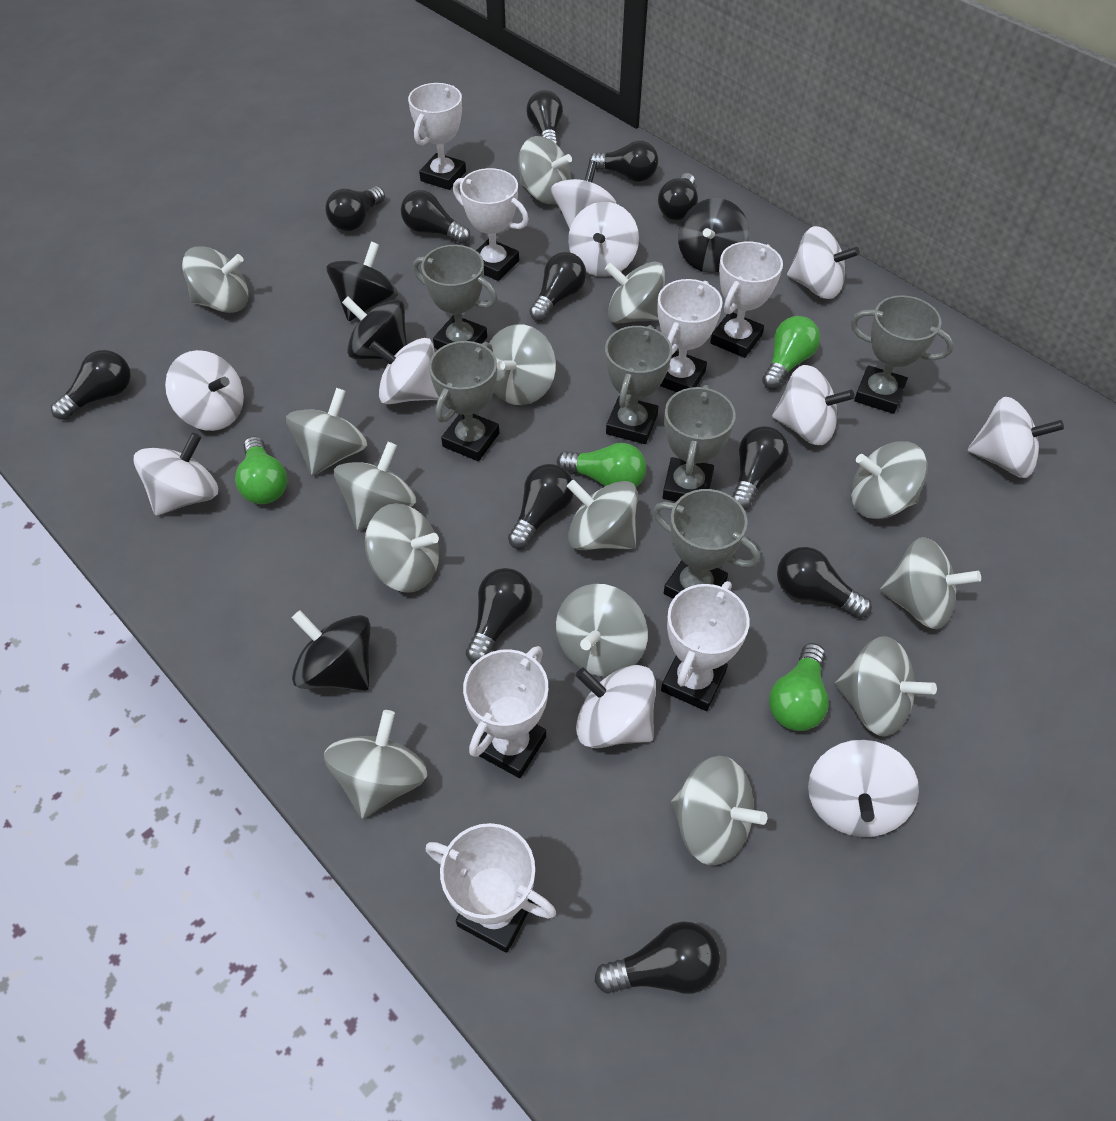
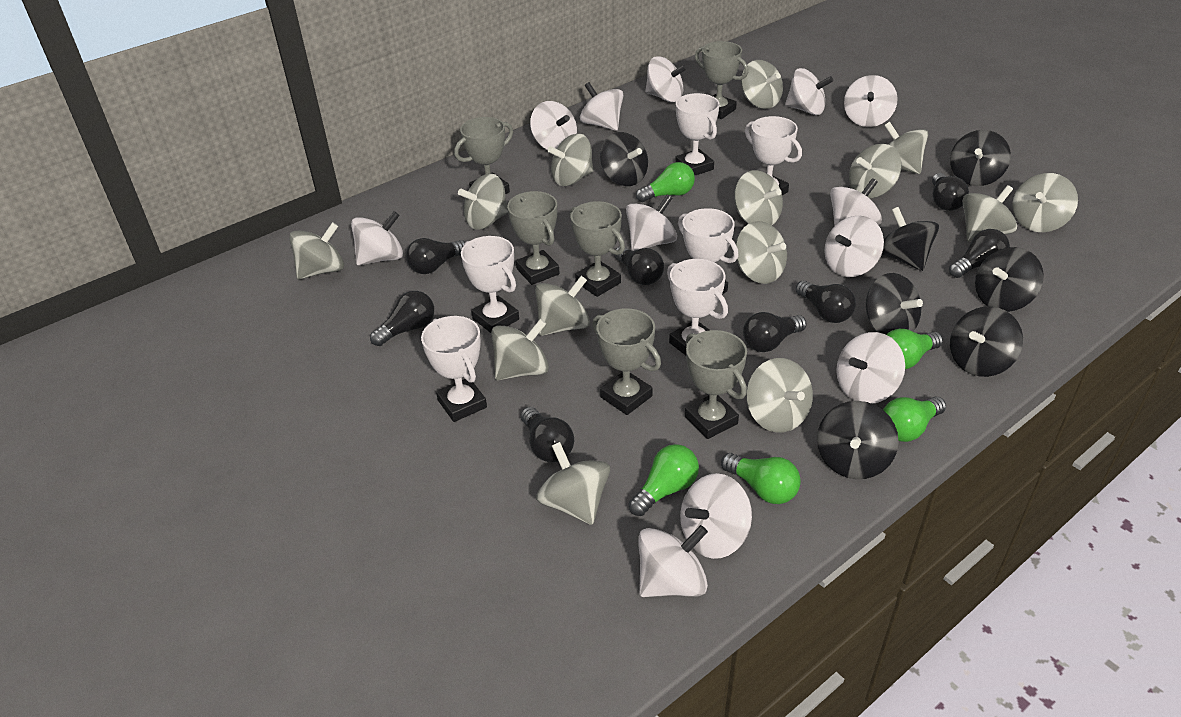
black light bulb: [51,350,131,420] [325,186,385,231] [401,190,470,244] [466,568,532,664] [508,464,574,549] [526,90,563,145] [529,252,586,321] [589,141,658,182] [594,921,720,994] [658,173,698,221] [732,426,789,510] [777,547,872,618] = 12 -> [370,291,434,346] [406,238,465,274] [521,407,574,462] [614,246,664,285] [743,312,807,352] [796,280,856,323] [932,173,969,211] [949,229,1010,278] = 8
black spinning top: [292,610,371,691] [326,242,398,321] [342,297,407,359] [678,198,749,273] = 4 -> [600,132,648,186] [817,401,899,479] [866,273,923,334] [882,207,939,271] [950,130,1011,186] [950,307,1023,377] [975,247,1044,312] = 7
green light bulb: [235,436,287,504] [557,443,646,487] [762,316,820,389] [769,643,829,731] = 4 -> [629,444,699,516] [636,162,695,202] [721,453,801,504] [883,397,946,442] [886,329,943,369] = 5
white spinning top: [134,433,218,516] [165,350,244,431] [369,338,439,404] [551,160,617,230] [568,202,639,277] [576,665,656,748] [772,365,855,445] [787,226,860,299] [808,740,919,837] [967,397,1064,478] = 10 -> [351,211,403,265] [530,101,577,150] [580,82,623,131] [626,195,677,251] [638,525,708,597] [645,56,687,102] [680,473,752,559] [785,68,833,115] [824,216,884,277] [830,178,882,226] [836,332,905,404] [844,75,898,127] = 12
white trophy: [408,83,466,190] [426,823,556,953] [453,168,529,281] [463,646,548,778] [657,279,723,392] [661,581,750,711] [710,241,783,358] = 7 -> [421,316,487,422] [461,236,519,333] [667,259,728,355] [675,93,719,176] [678,208,739,294] [745,116,802,195] = 6

